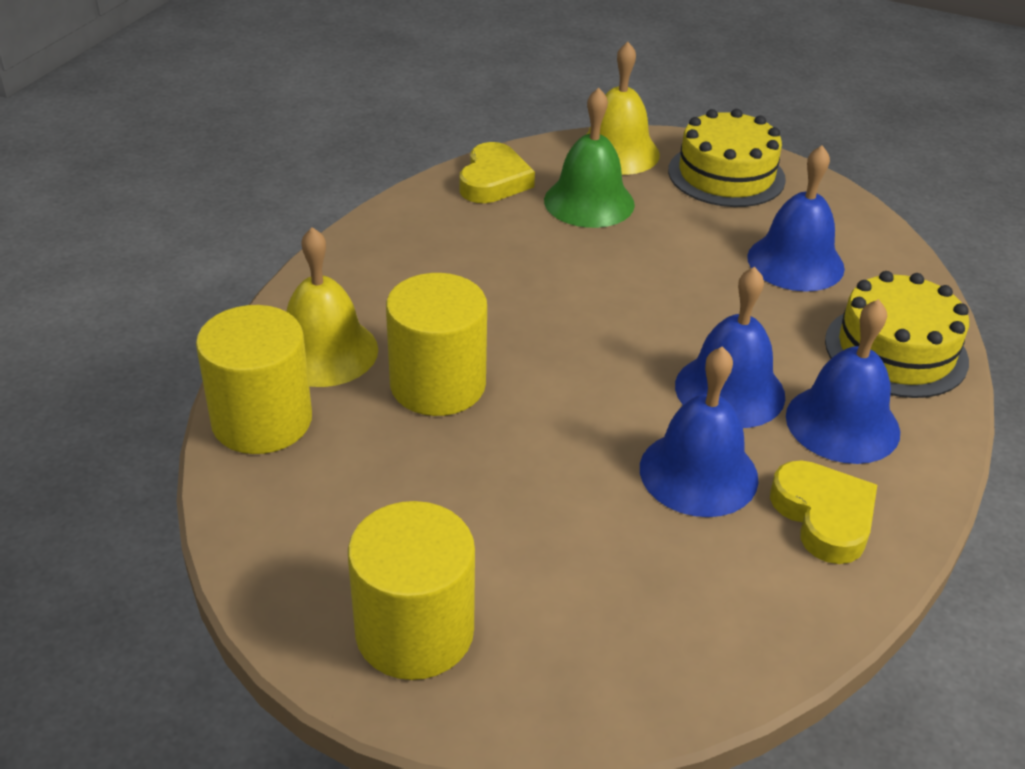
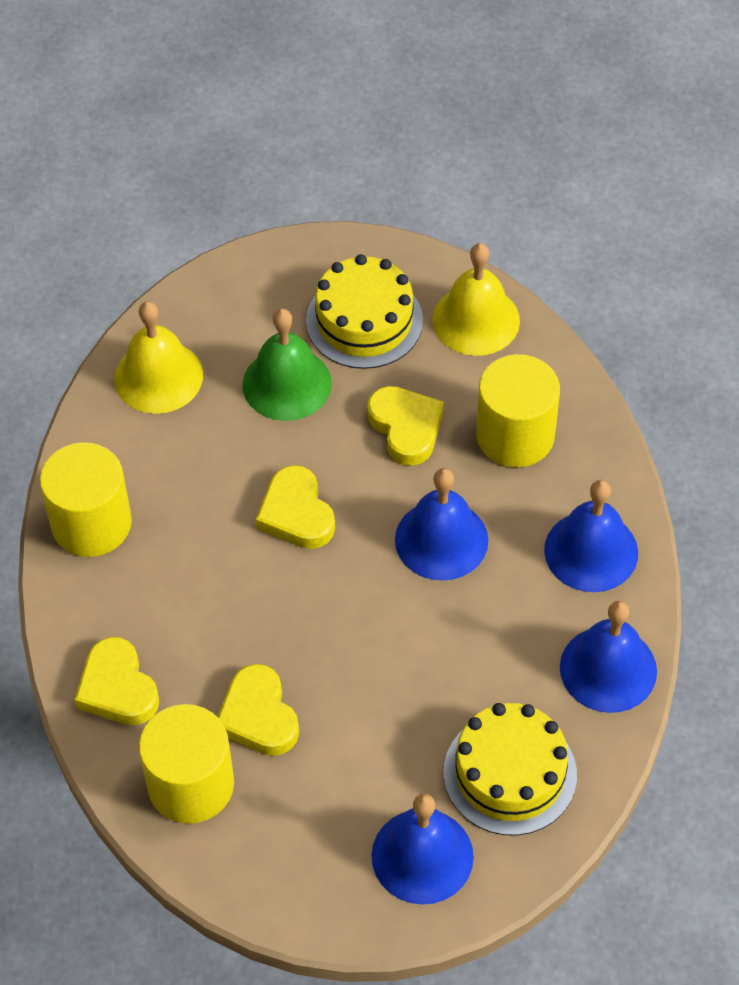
yellow heart: [459,142,535,203] [770,460,877,564] = 2 -> [74,637,159,725] [218,664,299,756] [256,465,335,549] [367,386,444,466] = 4

